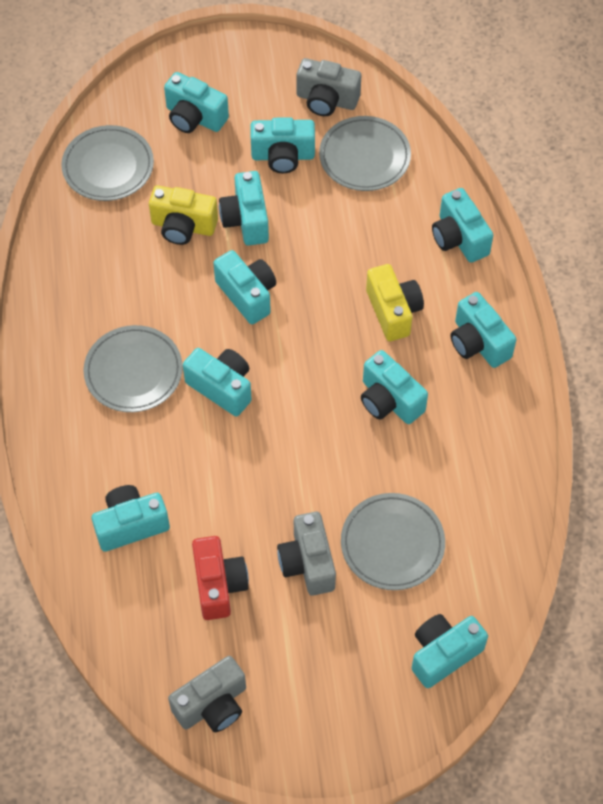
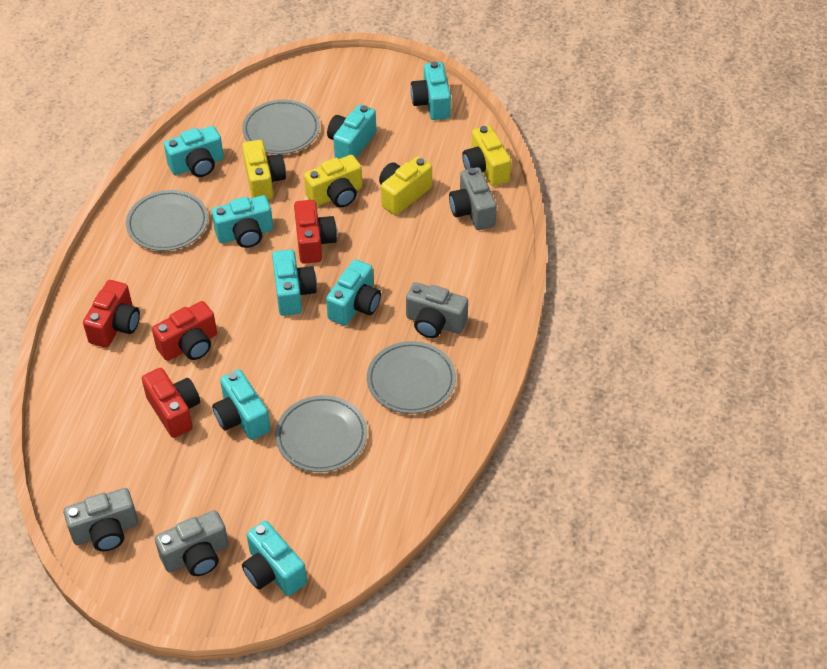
grey camera: [168,656,246,732] [277,512,336,596] [296,58,361,116] = 3 -> [63,488,138,551] [155,510,229,576] [406,282,468,338] [449,167,497,230] = 4
red camera: [192,536,249,620] = 1 -> [83,280,140,348] [142,368,200,438] [152,301,217,361] [294,200,337,264] = 4
turquoise camera: [92,485,170,552] [164,72,229,133] [183,348,252,416] [213,250,276,324] [219,171,269,246] [251,117,315,173] [361,350,428,424] [412,614,488,688] [432,188,493,263] [451,292,517,368] = 10 -> [164,126,224,177] [212,195,273,248] [212,369,271,440] [242,521,307,596] [272,249,317,316] [326,259,381,326] [327,104,376,159] [410,61,451,120] = 8
yellow camera: [149,185,218,245] [366,264,424,341] = 2 -> [242,140,286,199] [304,155,362,207] [379,156,432,215] [462,125,511,186] = 4

